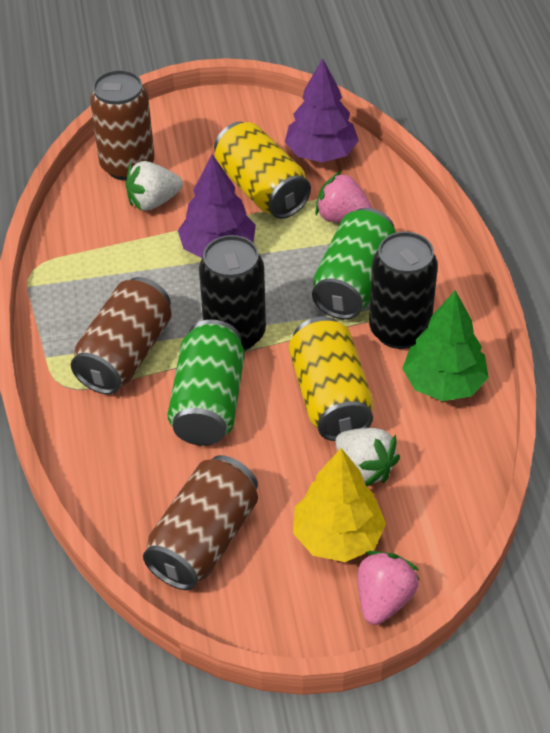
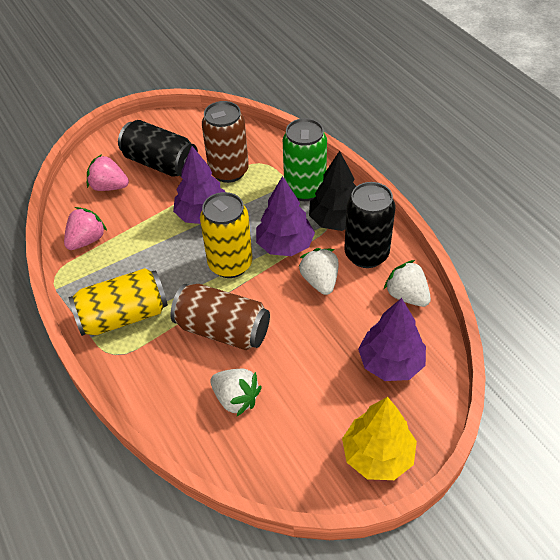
black tree: none = 0 -> [309,151,356,231] = 1
brown can: [71,277,172,394] [90,70,155,181] [143,455,258,590] = 3 -> [170,284,270,350] [202,101,249,183] = 2
green can: [167,320,245,446] [312,208,396,320] = 2 -> [283,118,327,201] = 1
green tree: [402,290,489,401] = 1 -> none = 0
purple tree: [178,154,256,258] [285,58,359,162] = 2 -> [173,146,225,224] [256,176,315,256] [358,298,426,381] = 3
white strawberry: [126,161,183,211] [335,428,400,486] = 2 -> [211,369,262,416] [299,248,339,295] [384,260,431,307] = 3

